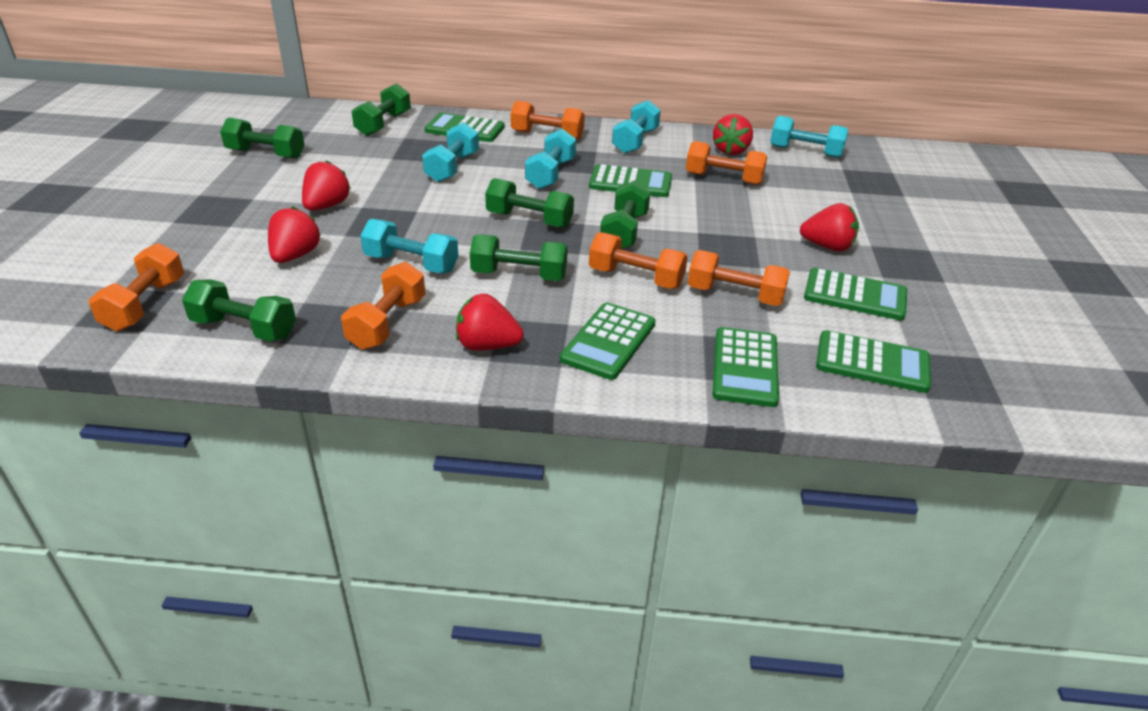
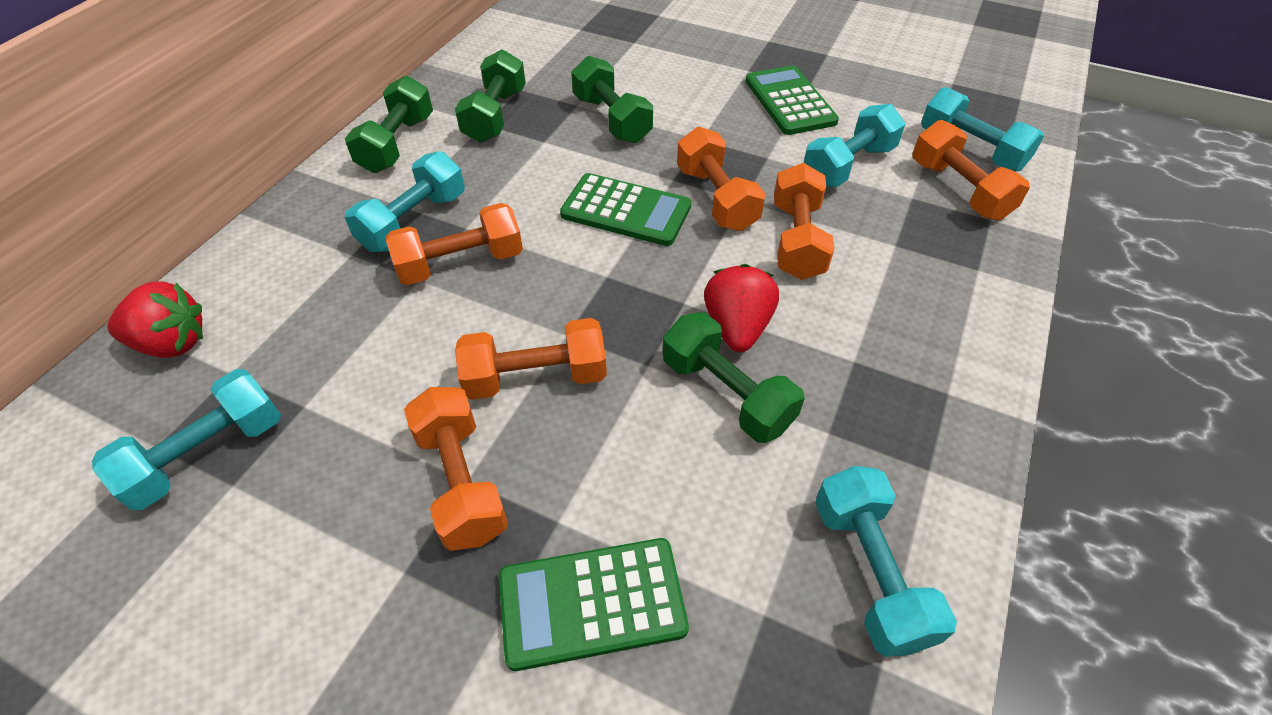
green calculator: [425,113,505,142] [560,302,656,380] [589,164,672,197] [712,327,779,407] [804,268,907,320] [816,330,931,393] = 6 -> [499,538,689,671] [560,173,691,246] [745,65,839,135] = 3
green dumbbell: [182,279,296,342] [220,117,304,159] [352,83,411,136] [470,234,568,281] [485,178,574,228] [600,181,651,249] = 6 -> [345,75,433,173] [455,49,526,143] [571,56,653,143] [663,313,805,443] = 4
red strawberry: [268,206,321,263] [302,160,351,211] [456,294,524,351] [713,114,753,155] [800,203,859,251] = 5 -> [107,281,203,358] [704,264,779,352] = 2

